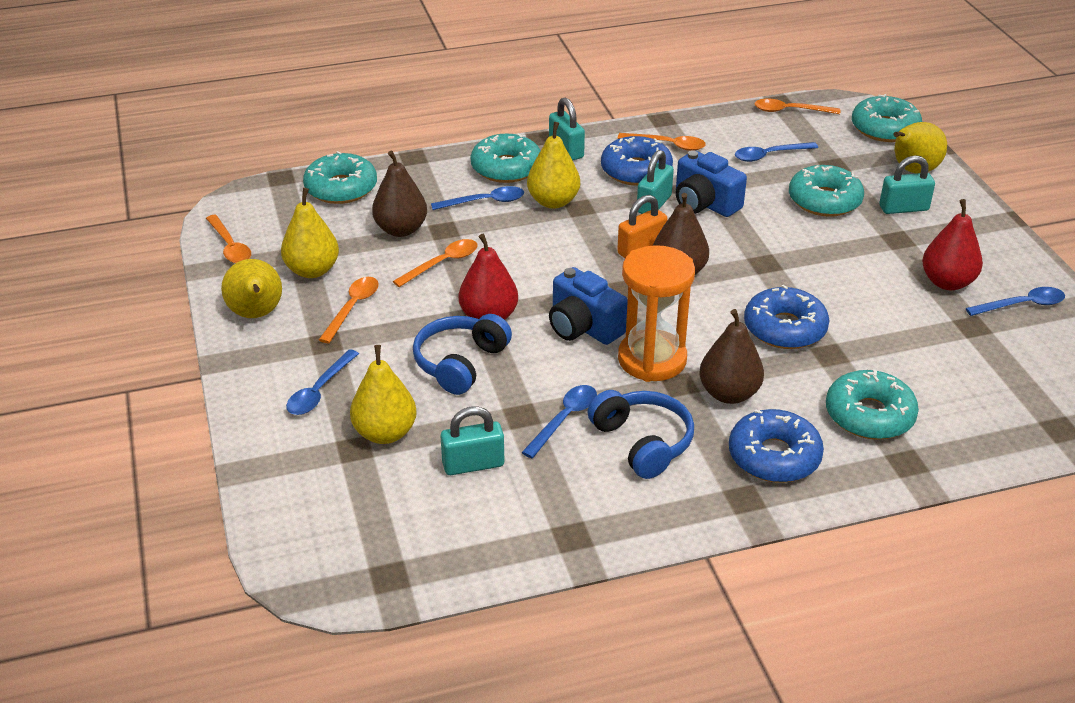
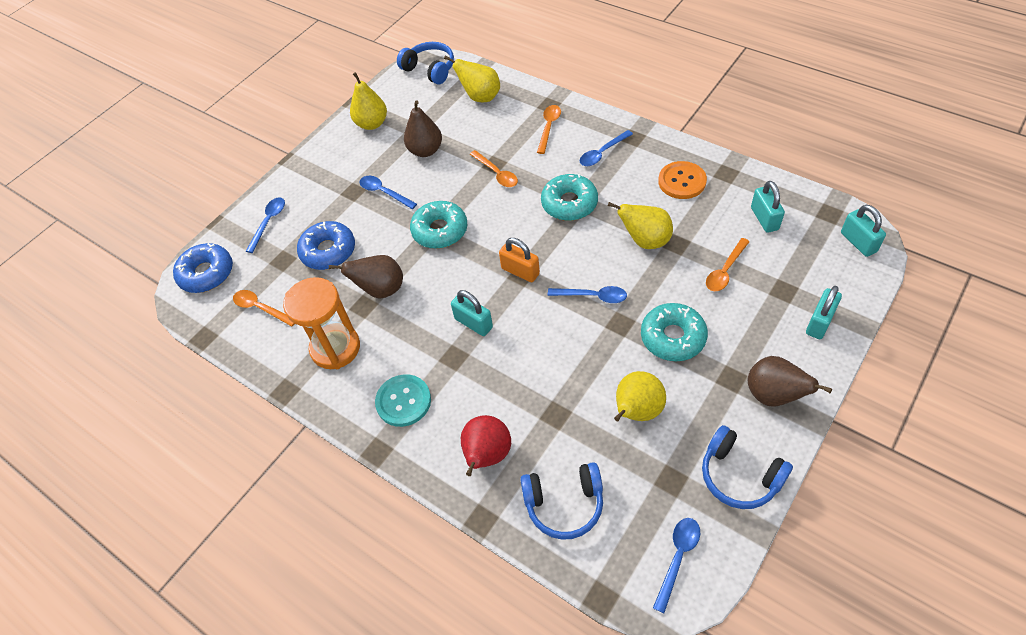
blue camera: [549,267,628,345] [676,150,747,217] = 2 -> none = 0
blue donut: [601,136,673,186] [729,409,824,483] [744,285,829,349] = 3 -> [173,243,233,293] [297,221,355,270] = 2
blue headphones: [413,314,512,395] [587,390,694,479] = 2 -> [397,42,454,84] [520,462,603,540] [702,425,793,509] = 3
orange button: none = 0 -> [658,161,707,199] = 1
orange spoon: [206,215,251,263] [319,277,379,343] [393,239,478,287] [617,133,706,151] [754,99,841,114] = 5 -> [233,290,295,327] [470,150,518,187] [537,105,561,154] [706,238,750,291] = 4
red pear: [459,234,518,320] [922,199,983,290] = 2 -> [461,415,511,476] = 1
turquoise button: none = 0 -> [375,374,431,427] = 1
turquoise donut: [303,151,377,204] [470,133,541,183] [789,165,864,217] [826,369,919,440] [852,94,922,142] = 5 -> [410,201,467,249] [541,174,598,221] [641,303,708,361] = 3
yellow pear: [221,259,282,318] [281,188,339,278] [350,345,417,444] [527,122,580,209] [894,122,947,173] = 5 -> [350,72,387,130] [444,55,500,102] [608,202,673,249] [614,371,666,421] = 4

